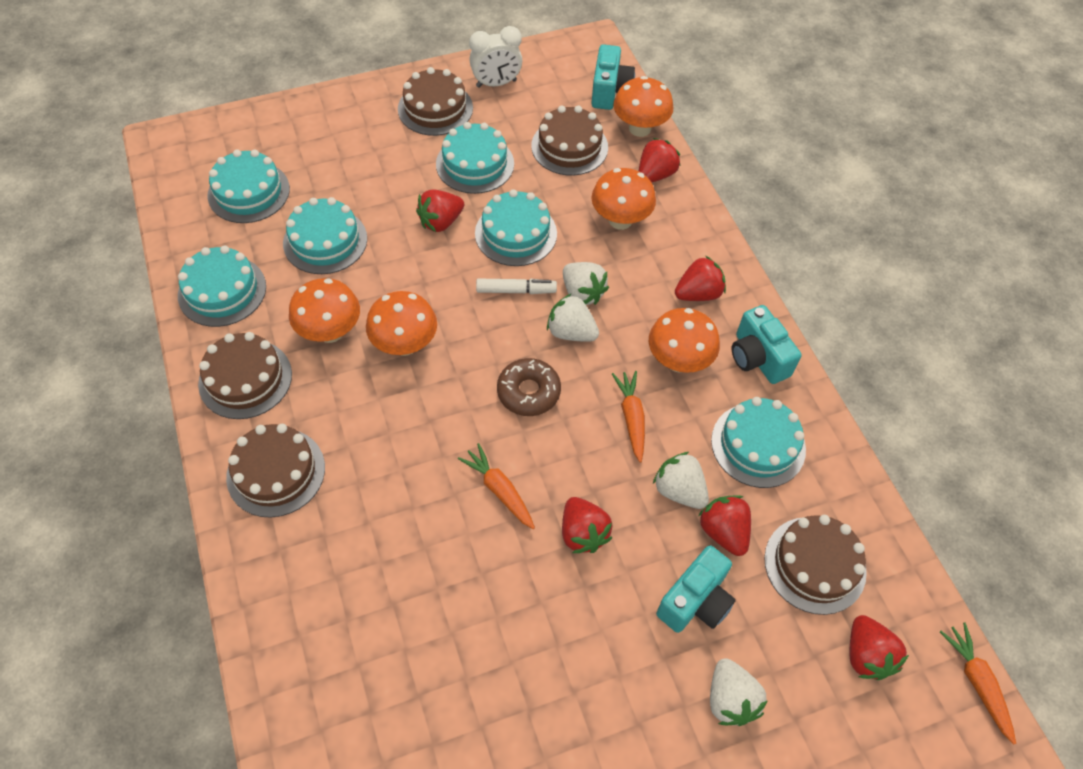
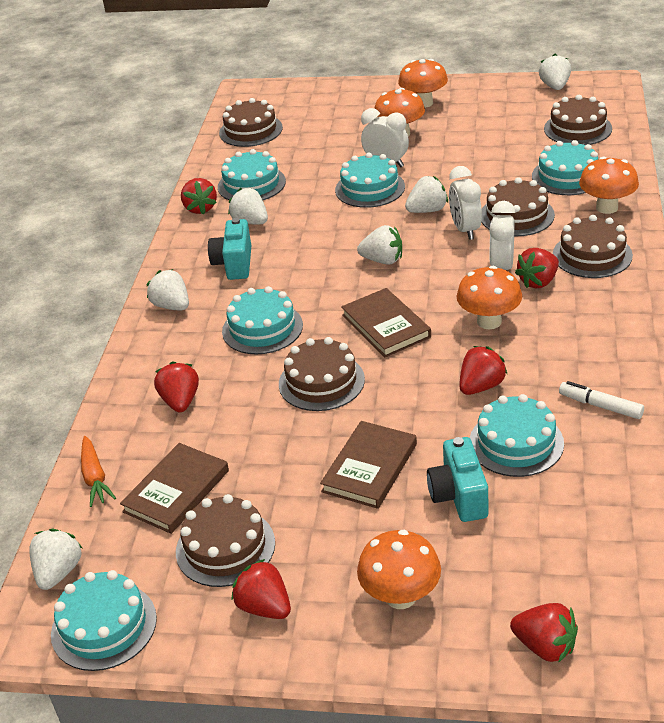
brown book: none = 0 -> [120,443,229,534] [320,421,417,509] [341,288,431,357] = 3
brown cake: [198,332,292,419] [226,424,325,518] [398,67,473,136] [531,106,608,176] [764,515,867,615] = 5 -> [176,494,275,587] [219,98,283,147] [279,337,365,411] [481,177,555,236] [544,95,612,145] [553,215,633,278] = 6
brown donut: [497,358,561,416] = 1 -> none = 0
orange carrot: [458,443,535,529] [612,371,645,463] [940,623,1016,744] = 3 -> [81,436,116,507] = 1
turquoise camera: [591,44,635,110] [656,545,736,633] [732,305,802,384] = 3 -> [208,218,251,280] [427,437,488,522] = 2
white clock: [469,26,522,88] = 1 -> [361,108,409,167] [449,166,482,240] [489,201,516,270] = 3
white strawberry: [547,293,599,342] [563,262,609,305] [653,452,709,509] [710,658,768,726] = 4 -> [29,528,82,590] [147,269,189,310] [228,188,268,225] [357,225,402,265] [405,176,448,213] [539,54,571,90] = 6

